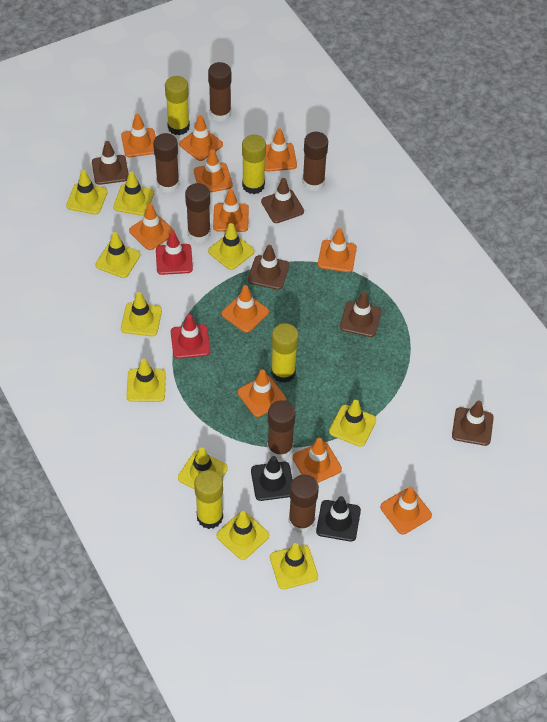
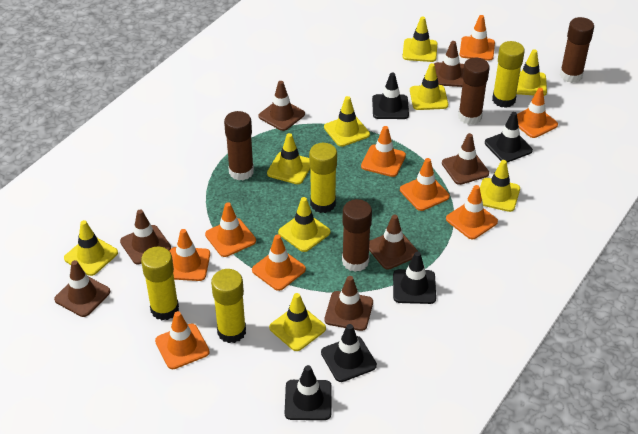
black traffic cone: [251,456,293,501] [316,496,361,542] = 2 -> [285,365,332,420] [321,324,377,382] [372,73,409,119] [393,252,436,304] [485,112,533,163] = 5
brown glue stick: [153,133,179,193] [185,183,211,243] [208,62,231,122] [267,400,296,460] [288,475,319,533] [302,132,328,191] = 6 -> [224,111,254,180] [342,199,372,272] [458,58,490,125] [560,17,594,83] = 4
brown traffic cone: [92,141,129,185] [248,245,289,290] [261,178,304,223] [340,292,382,337] [452,401,494,446] = 5 -> [54,260,110,317] [120,210,171,264] [258,81,305,131] [324,276,373,331] [369,215,418,270] [434,41,464,87] [442,133,489,185] = 7
orange traffic cone: [121,114,156,157] [129,203,175,250] [179,115,223,161] [194,149,233,193] [213,189,249,232] [222,285,269,333] [238,369,286,417] [265,128,297,172] [293,438,342,483] [318,228,357,272] [380,486,432,534] = 11 -> [155,311,210,369] [169,229,210,281] [205,202,256,257] [252,234,306,291] [361,126,406,177] [400,158,450,211] [446,185,498,239] [459,15,495,61] [517,88,558,138] = 9
red traffic cone: [156,231,193,275] [171,314,210,359] = 2 -> none = 0
yellow traffic cone: [66,170,108,215] [95,232,140,278] [113,171,154,216] [121,292,162,336] [126,359,166,402] [178,448,228,489] [208,223,254,270] [216,511,269,560] [270,543,318,589] [329,400,376,447] = 10 -> [64,220,118,276] [267,133,310,184] [269,293,326,351] [278,197,330,252] [324,96,370,147] [402,17,437,62] [410,63,448,110] [480,160,520,212] [517,49,547,96] = 9

